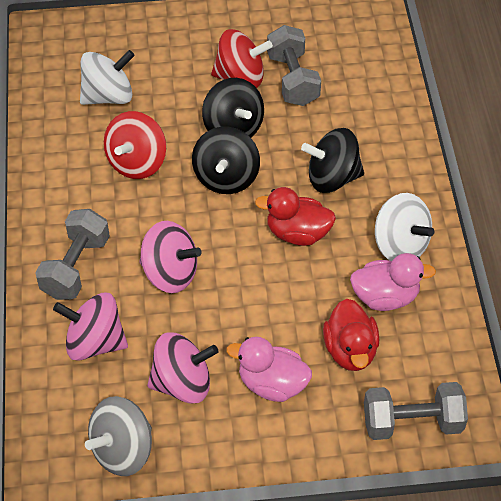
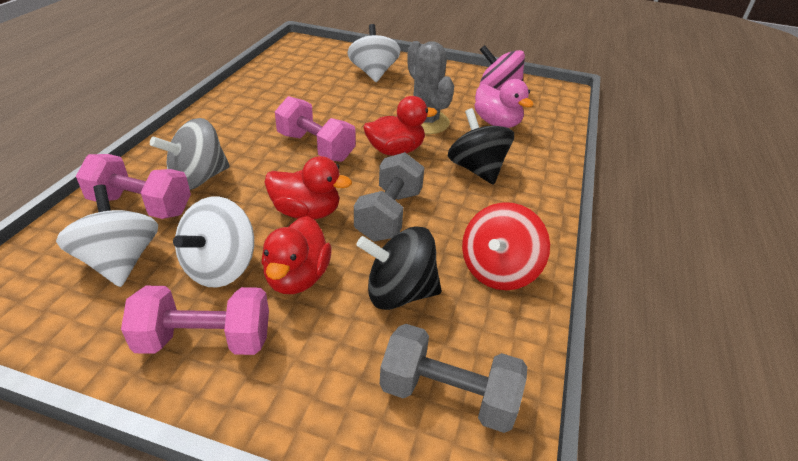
black spinning top: [192,126,260,194] [202,78,264,138] [301,128,364,193] = 3 -> [356,226,442,310] [448,108,514,185] = 2
grey cactus: none = 0 -> [407,41,454,134] = 1
grey dumbbell: [35,209,110,300] [267,25,321,106] [364,382,468,440] = 3 -> [354,152,424,241] [380,324,527,433] = 2
pink duck: [227,337,312,402] [350,253,436,311] = 2 -> [475,79,534,128] = 1
pink dumbbell: none = 0 -> [76,154,191,219] [121,286,269,355] [275,96,355,162] = 3
pink spinning top: [53,293,128,361] [139,221,202,293] [147,332,219,404] = 3 -> [479,45,525,90] = 1
red duck: [255,187,336,246] [323,299,379,371] = 2 -> [262,216,332,294] [265,156,352,219] [363,96,437,156] = 3
red spinning top: [104,111,166,179] [211,29,273,88] = 2 -> [462,202,550,290] = 1
white spinning top: [80,50,135,105] [375,193,434,261] = 2 -> [56,185,158,287] [173,196,254,288] [347,24,400,82] = 3

